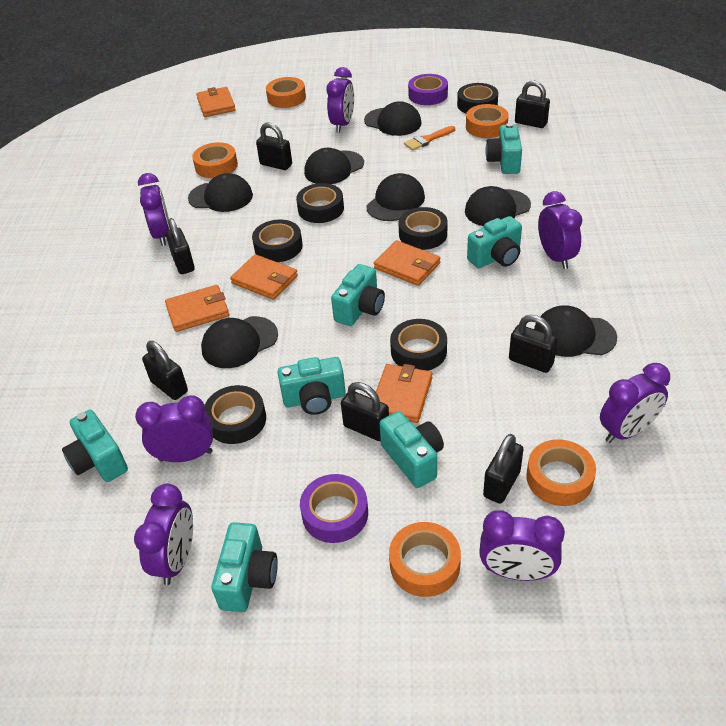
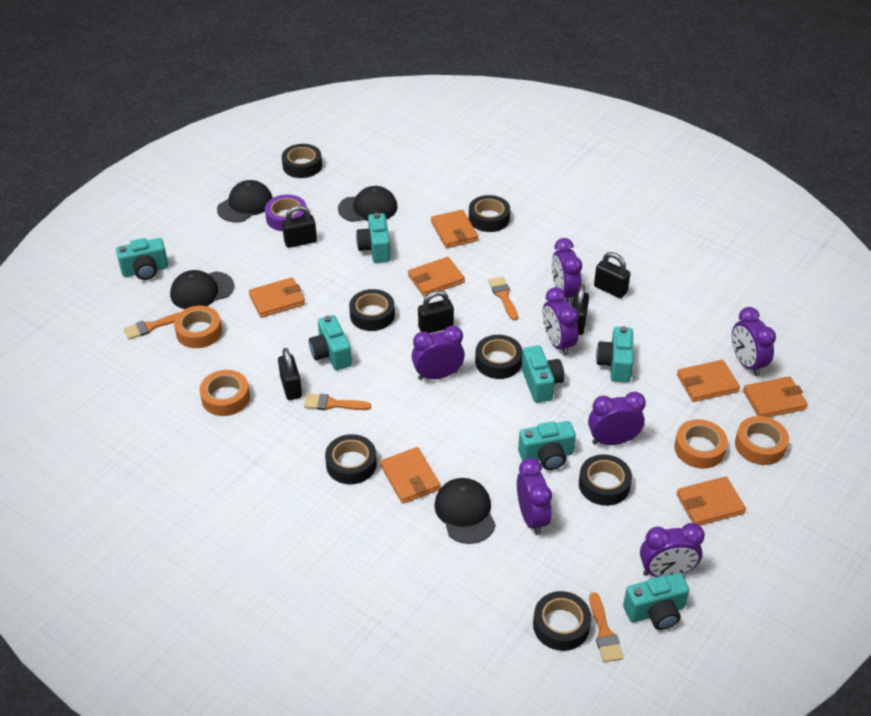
black cap: [188,173,253,212] [201,316,278,368] [304,148,364,184] [364,101,422,136] [366,173,425,221] [465,186,531,226] [534,305,617,357] = 7 -> [170,270,234,309] [217,180,272,222] [338,186,397,222] [434,478,496,544] = 4
black padlock: [142,341,188,400] [166,218,195,274] [256,123,292,170] [341,382,389,441] [483,434,524,504] [509,315,558,373] [515,81,550,128] = 7 -> [278,348,302,400] [282,205,317,248] [418,290,454,333] [572,284,589,335] [594,252,630,298] = 5
black tape: [204,385,266,444] [252,219,303,262] [296,183,344,223] [390,319,447,371] [399,207,448,250] [457,83,498,113] = 6 -> [282,144,322,178] [325,434,377,484] [349,289,395,331] [469,195,510,232] [475,335,523,379] [533,591,591,651] [579,454,632,506] = 7
orange brush: [404,126,455,151] = 1 -> [124,312,180,340] [304,394,371,410] [488,277,518,321] [589,592,623,662] = 4
orange tape: [192,142,238,178] [266,77,306,108] [389,522,461,597] [466,104,509,138] [527,439,596,506] = 5 -> [174,306,222,348] [199,370,250,416] [674,419,728,469] [735,416,789,465] = 4
orange wallet: [165,285,229,332] [196,87,236,117] [230,254,298,300] [374,240,440,286] [376,364,432,423] = 5 -> [249,277,305,318] [380,447,441,504] [408,257,465,297] [431,210,478,248] [676,477,746,526] [677,360,740,402] [743,376,808,417] = 7
purple tape: [300,474,368,543] [408,74,448,105] = 2 -> [265,194,307,231] = 1

